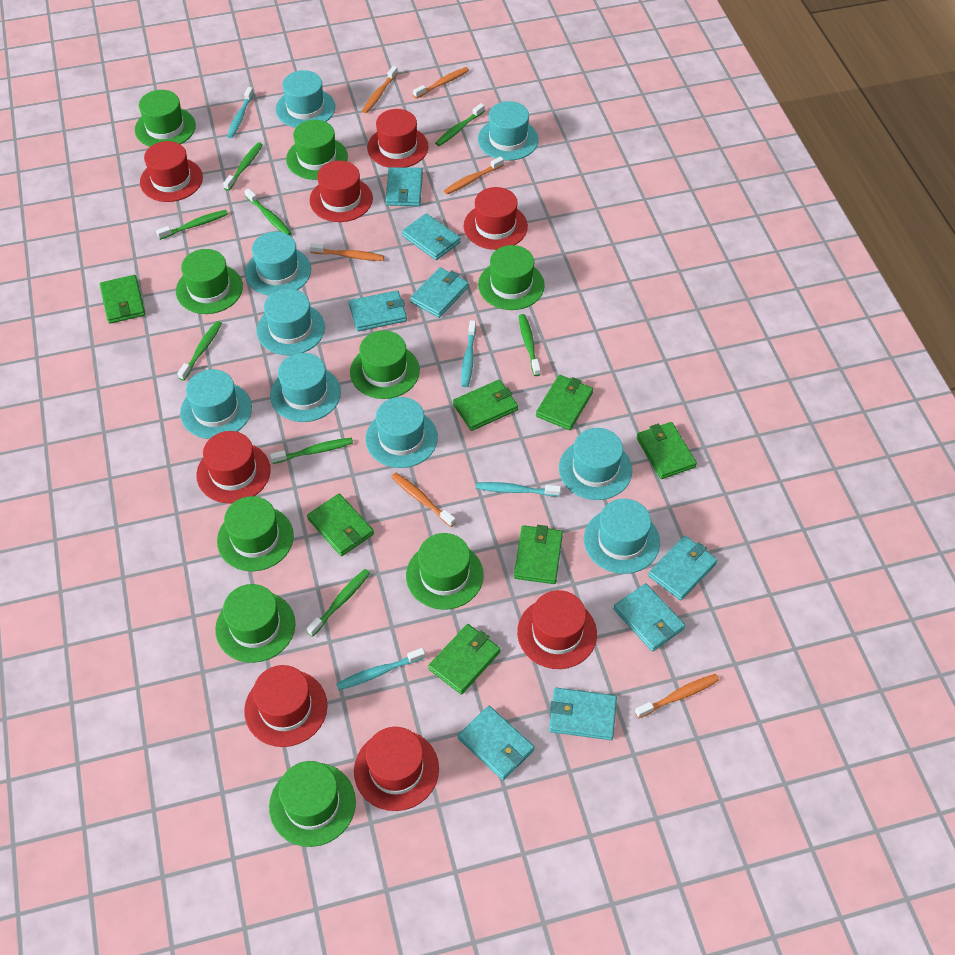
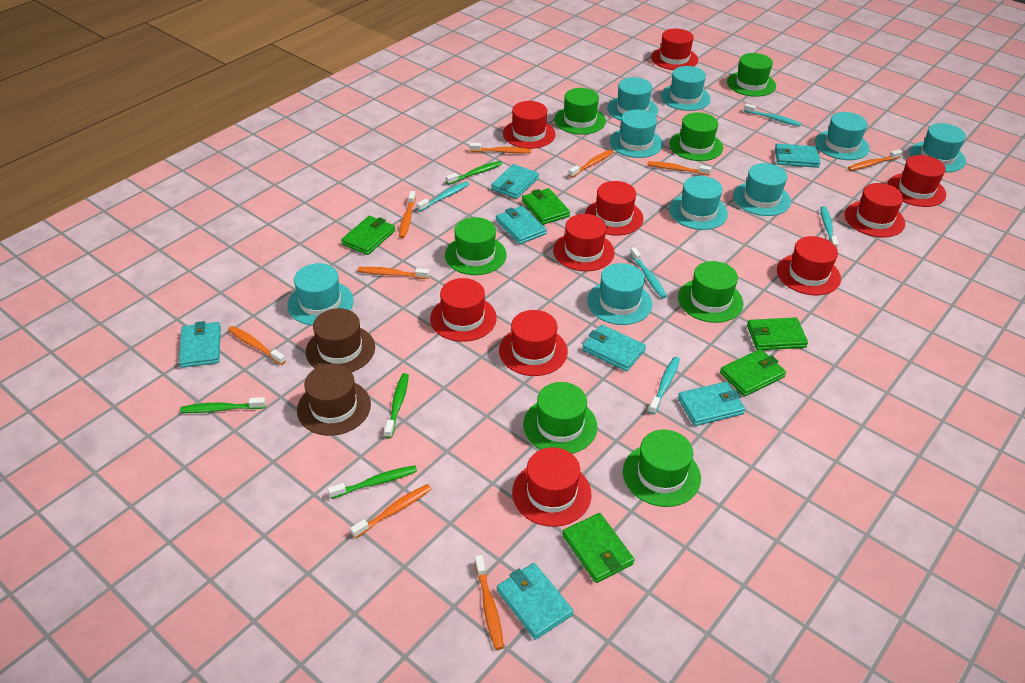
brown hat: none = 0 -> [297,364,371,436] [306,308,375,372] = 2
green hat: [135,90,196,147] [176,249,243,314] [215,584,295,663] [217,496,294,571] [269,761,356,847] [286,120,348,180] [350,330,420,399] [406,533,484,610] [478,245,545,310] = 9 -> [445,217,506,275] [523,382,597,454] [554,88,606,135] [623,430,701,507] [669,112,723,161] [678,261,744,323] [727,53,776,97] = 7
green toothbrush: [156,210,228,240] [177,321,222,381] [223,142,263,191] [245,188,291,235] [270,438,353,464] [306,569,370,637] [435,103,485,146] [519,314,541,376] = 8 -> [180,397,266,413] [328,465,417,499] [384,373,409,438] [446,161,502,185] = 4
green wallet: [100,275,145,324] [307,494,374,556] [428,624,501,695] [453,380,518,431] [514,525,563,584] [536,375,593,430] [637,422,697,479] = 7 -> [341,216,395,255] [522,188,570,225] [562,513,634,583] [720,349,786,396] [747,317,808,350] = 5
orange toothbrush: [310,243,384,261] [362,66,398,113] [391,473,456,527] [413,67,469,99] [444,156,504,194] [635,674,719,718] = 6 -> [228,326,286,365] [350,484,431,538] [358,267,429,279] [399,191,416,238] [469,143,531,153] [475,555,504,650] [569,150,613,178] [647,161,711,176] [848,149,902,171] = 9
red hat: [140,141,203,202] [196,431,271,503] [244,665,327,747] [310,161,373,222] [354,727,439,811] [367,109,429,168] [464,187,528,250] [517,590,597,669] = 8 -> [430,278,497,342] [499,310,568,376] [503,101,556,149] [512,447,592,527] [553,214,615,271] [585,181,644,236] [651,29,698,70] [777,236,841,295] [845,183,905,238] [888,155,946,207] = 10
turquoise toothbrush: [227,87,254,138] [336,648,425,690] [461,320,476,387] [476,482,561,496] = 4 -> [417,181,469,212] [630,247,667,298] [648,357,680,414] [744,103,801,127] [820,206,838,248] = 5
turquoise wallet: [349,290,407,331] [386,167,423,206] [402,213,461,260] [410,267,469,318] [458,706,534,780] [549,688,617,740] [614,583,685,652] [648,536,718,600] = 8 -> [179,321,221,368] [491,164,539,199] [496,206,547,244] [497,563,573,640] [582,324,646,372] [678,381,745,426] [775,144,821,168] = 7

